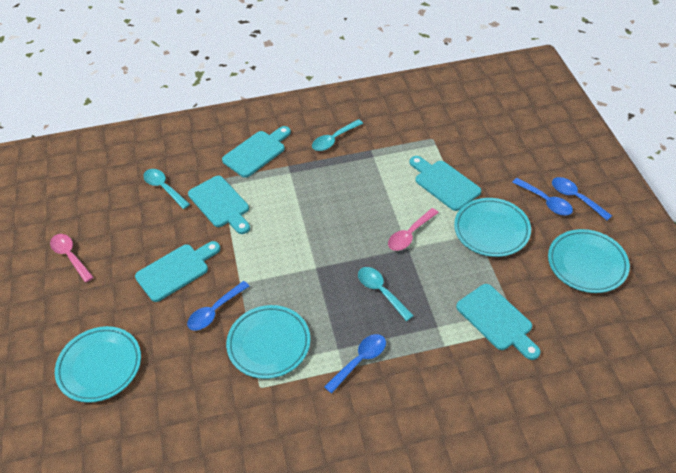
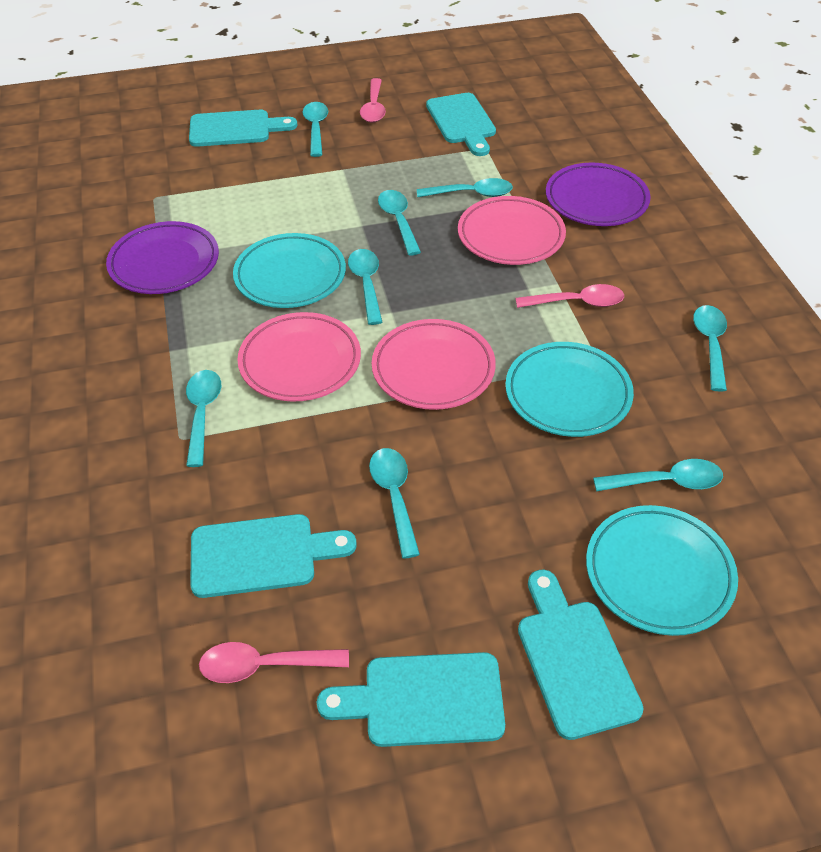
blue spoon: [187,281,249,331] [324,334,386,393] [512,178,573,216] [552,177,612,220] = 4 -> none = 0
pink plate: none = 0 -> [238,312,361,402] [372,319,496,410] [458,196,566,265] = 3
pink spoon: [50,234,94,283] [388,208,439,251] = 2 -> [199,642,349,683] [360,78,386,123] [515,284,624,308] = 3
purple plate: none = 0 -> [106,221,219,294] [546,163,651,226] = 2
turquoise plate: [55,326,141,403] [226,305,310,379] [454,198,531,257] [548,229,630,293] = 4 -> [233,233,346,308] [505,342,634,437] [586,505,738,636] = 3
turquoise spoon: [143,169,190,209] [312,119,363,151] [358,267,414,321] = 3 -> [186,370,221,467] [303,102,328,157] [348,249,382,325] [369,448,420,559] [378,190,421,256] [417,178,513,197] [593,459,723,491] [693,305,727,392] = 8

